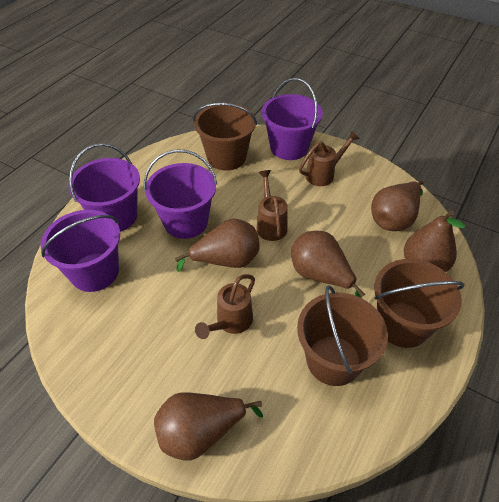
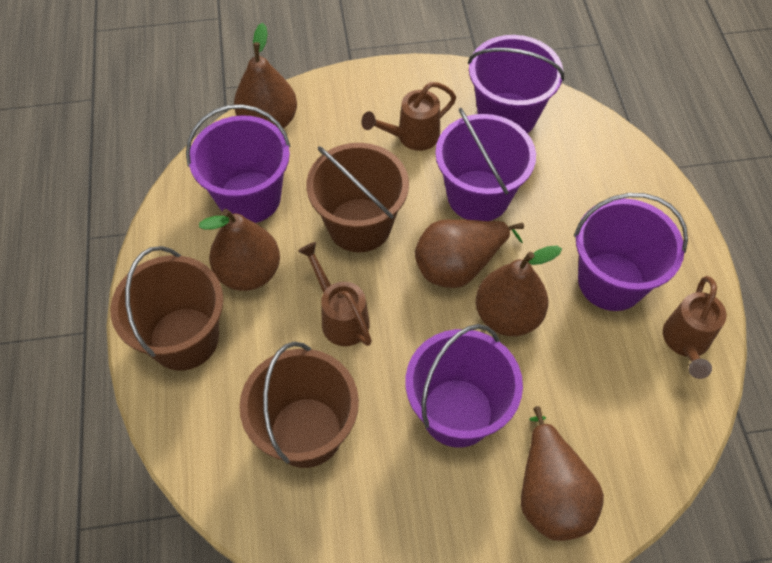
purple bucket: [41,210,120,292] [68,143,140,232] [144,149,217,239] [262,78,323,160] = 4 -> [186,104,291,223] [405,324,523,447] [435,108,536,221] [468,35,565,133] [574,193,688,311] = 5

